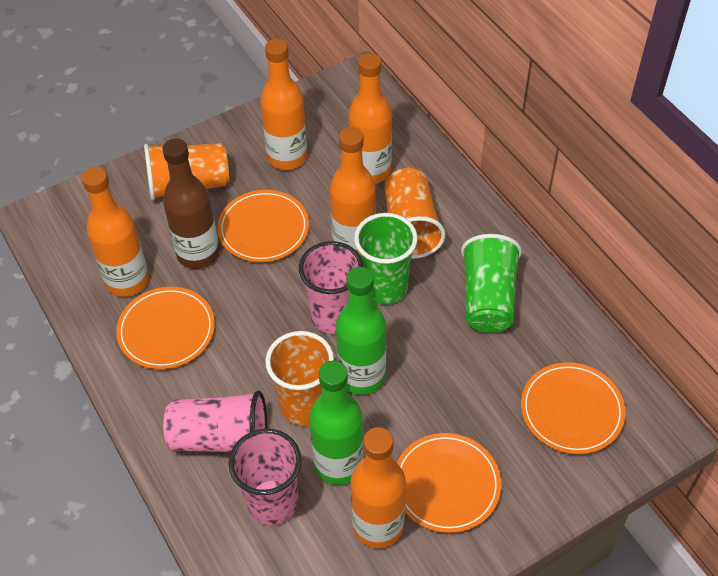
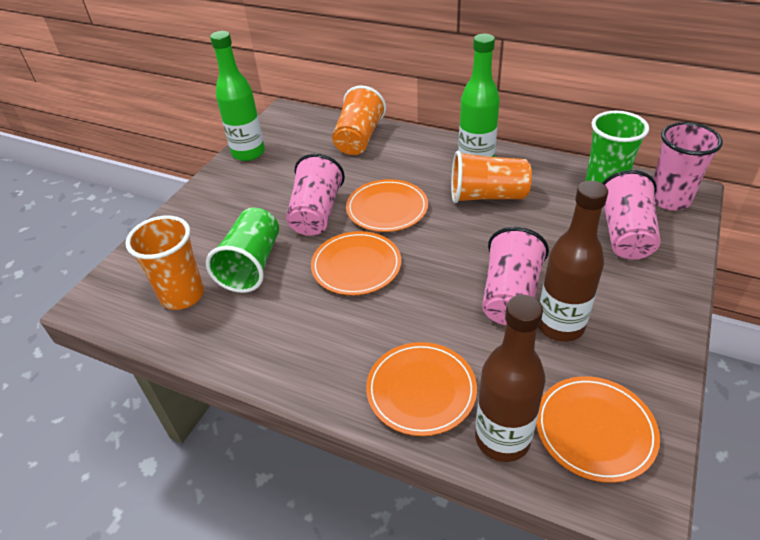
brown bottle: [162,138,220,269] = 1 -> [475,295,546,462] [539,181,608,342] = 2
orange bottle: [82,167,149,297] [260,39,307,170] [330,127,376,253] [348,53,392,184] [350,427,406,548] = 5 -> none = 0
pink cup: [163,391,267,453] [229,429,302,525] [299,241,363,334] = 3 -> [286,154,345,236] [482,227,549,325] [602,170,661,259] [653,122,723,210] = 4

